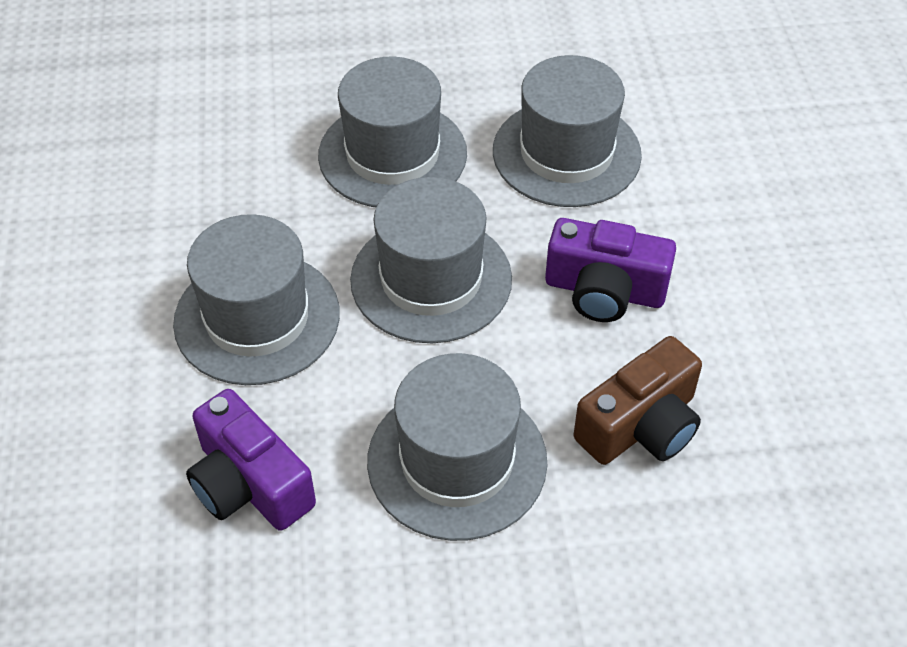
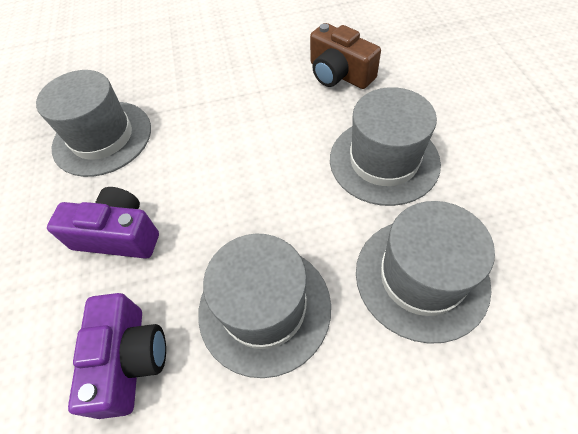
grey hat: [173,214,340,385] [318,57,467,207] [350,177,512,343] [367,353,547,541] [493,55,642,207] = 5 -> [36,70,151,177] [198,234,331,378] [330,87,441,206] [356,201,495,344] = 4

